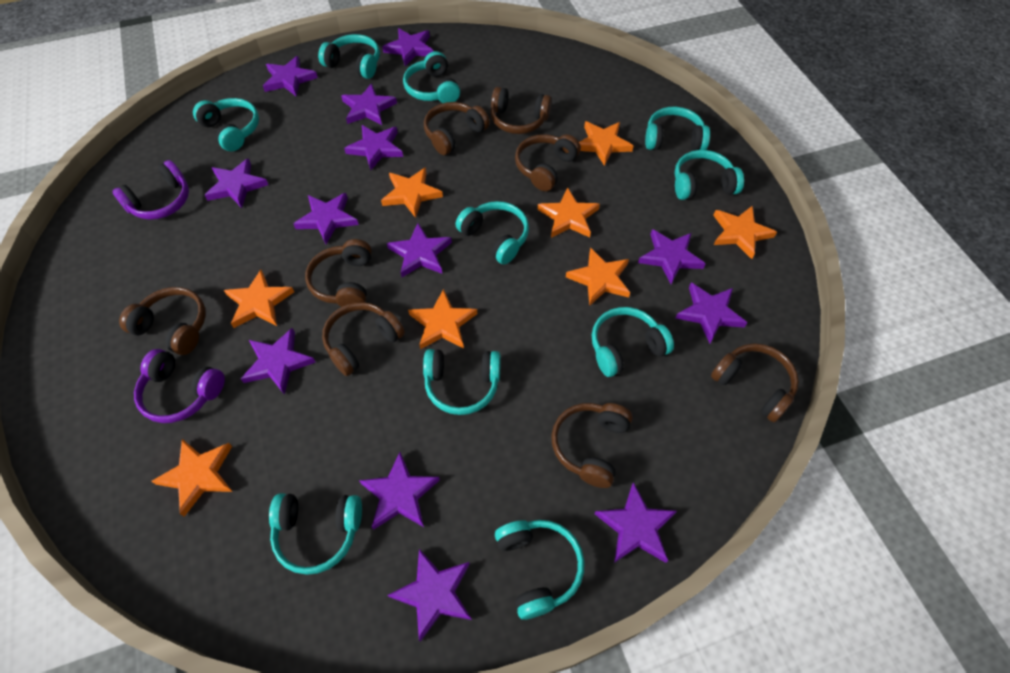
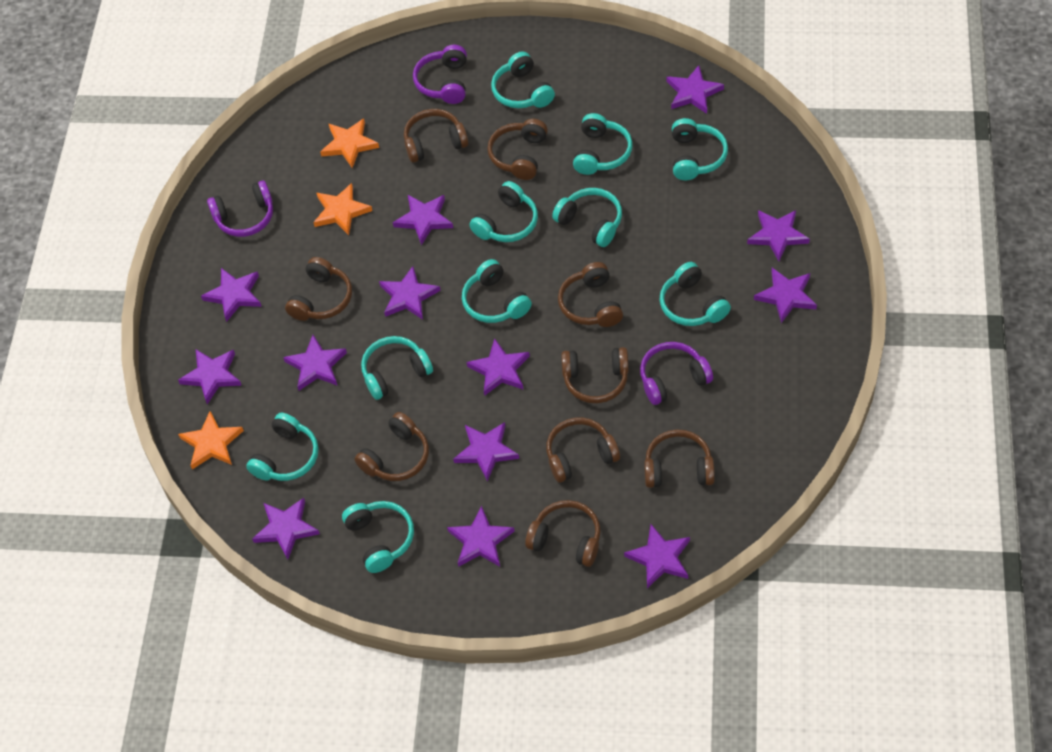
brown headphones: [119,287,206,355] [305,239,372,307] [322,302,405,376] [424,102,490,155] [490,87,552,134] [515,134,581,191] [551,403,633,488] [711,343,799,423] = 8 -> [285,257,352,321] [355,412,429,481] [404,109,468,163] [487,119,548,180] [525,500,601,567] [546,417,620,483] [558,262,623,327] [561,347,629,403] [644,430,715,488] = 9
orange star: [151,439,233,517] [224,270,294,328] [381,167,443,218] [408,289,477,349] [538,188,600,238] [566,247,630,306] [579,121,633,166] [713,205,777,259] = 8 -> [178,411,244,469] [313,183,372,235] [320,118,379,168] = 3
purple headphones: [112,160,189,220] [134,349,225,423] = 2 -> [207,180,273,237] [413,45,467,104] [640,342,713,405] = 3

